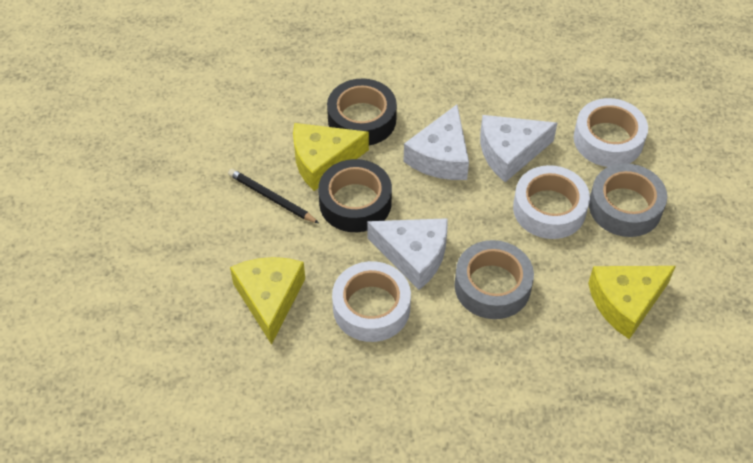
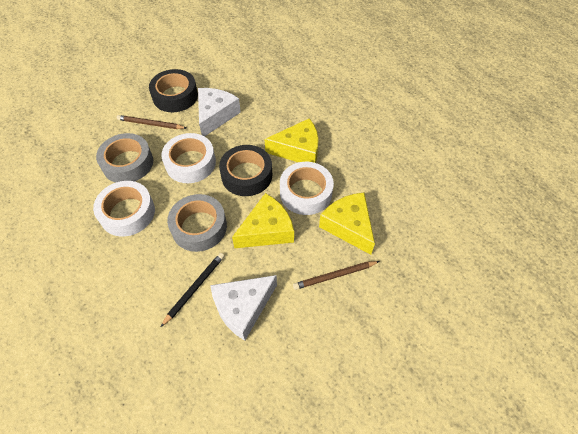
brown pencil: none = 0 -> [117,115,186,129] [293,261,380,290] = 2
white cheese: [367,218,448,290] [403,105,469,180] [480,115,557,182] = 3 -> [198,88,241,137] [210,275,277,341] = 2

